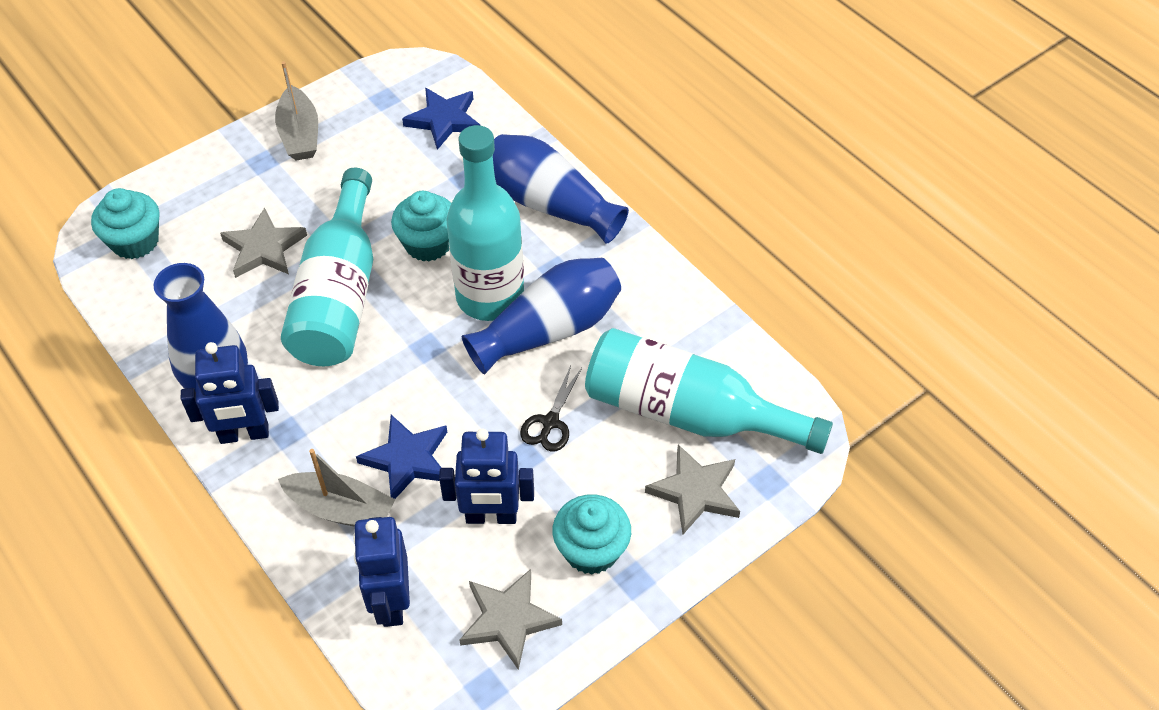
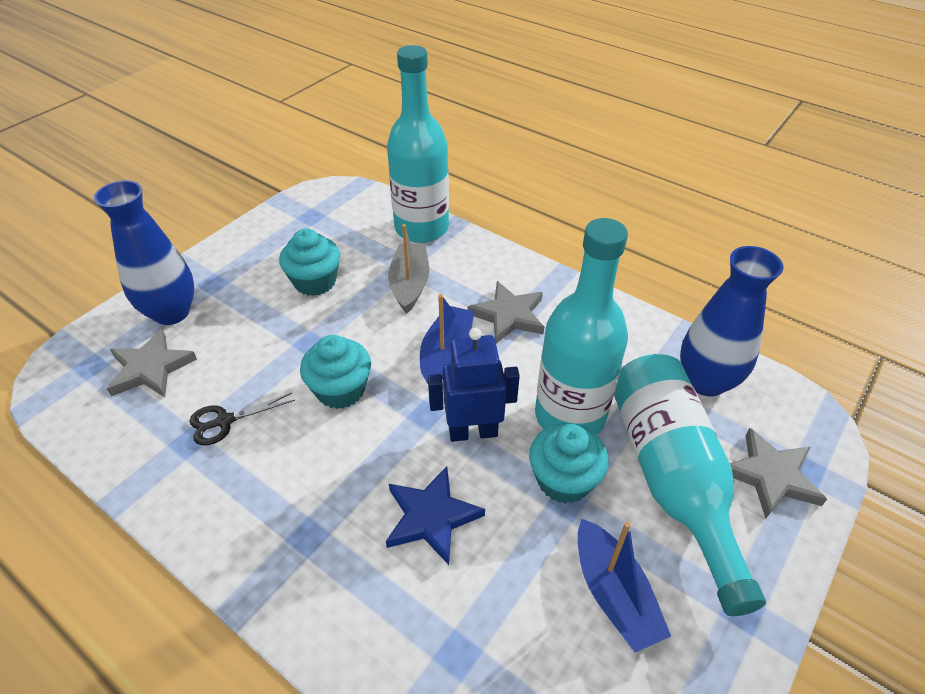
blue boat: none = 0 -> [420,294,475,383] [577,519,671,652] = 2
blue robot: [181,342,279,444] [353,517,410,627] [439,428,534,524] = 3 -> [428,327,520,442] = 1
blue star: [356,415,447,499] [402,88,481,150] = 2 -> [386,466,485,565] = 1
blue vase: [154,263,248,392] [462,258,621,374] [493,134,629,244] = 3 -> [94,180,194,325] [680,246,784,397] = 2
grey boat: [275,61,318,160] [278,449,396,527] = 2 -> [388,224,429,314] = 1

